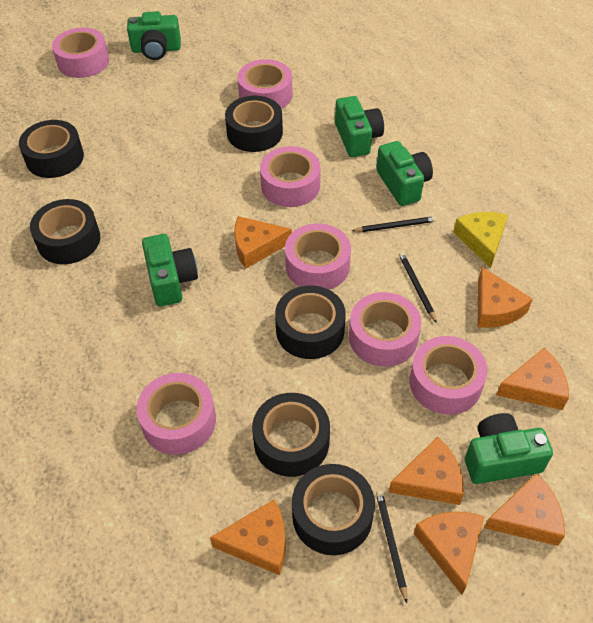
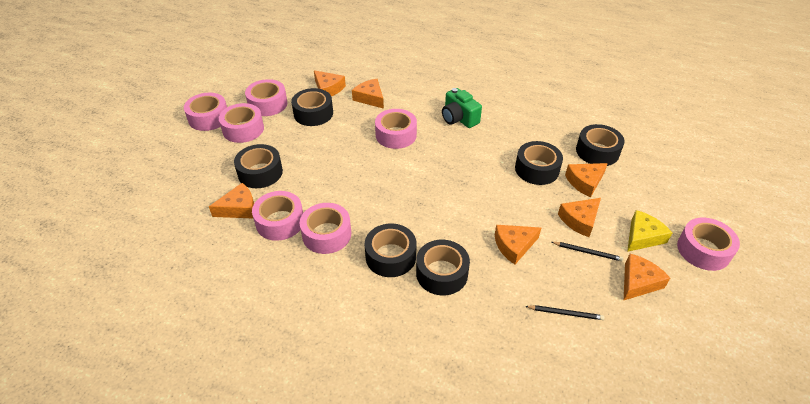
black pencil: [352,216,437,232] [376,491,407,603] [399,252,437,323] = 3 -> [525,305,604,320] [551,242,623,261] = 2
green camera: [127,11,181,60] [142,234,198,307] [335,96,384,157] [376,141,433,206] [465,413,553,484] = 5 -> [442,88,482,128] = 1

